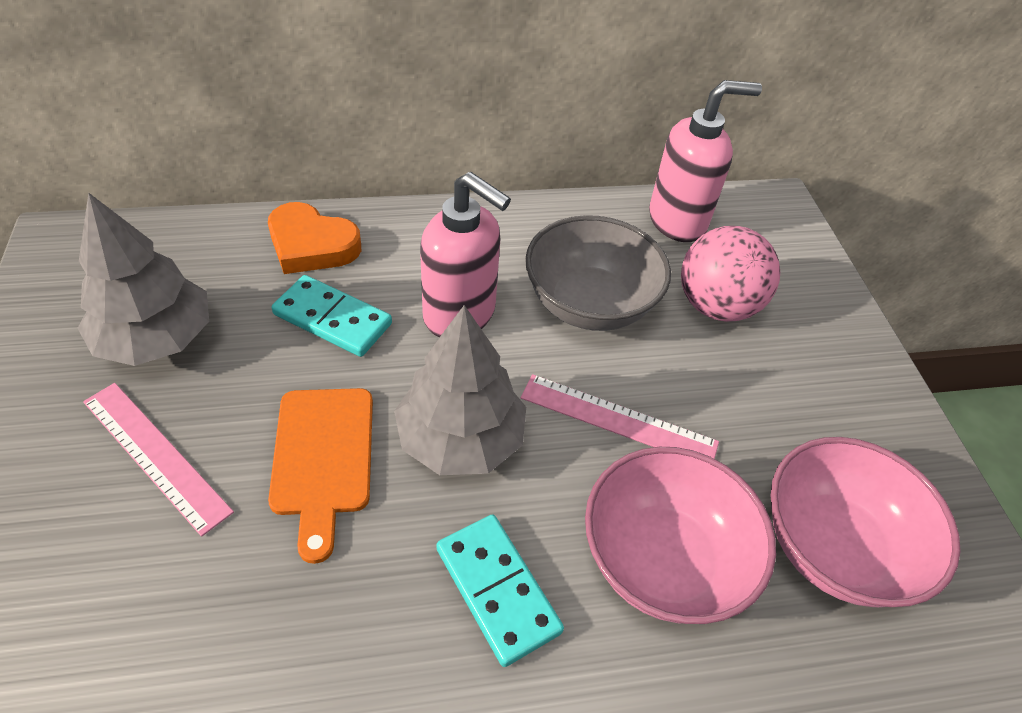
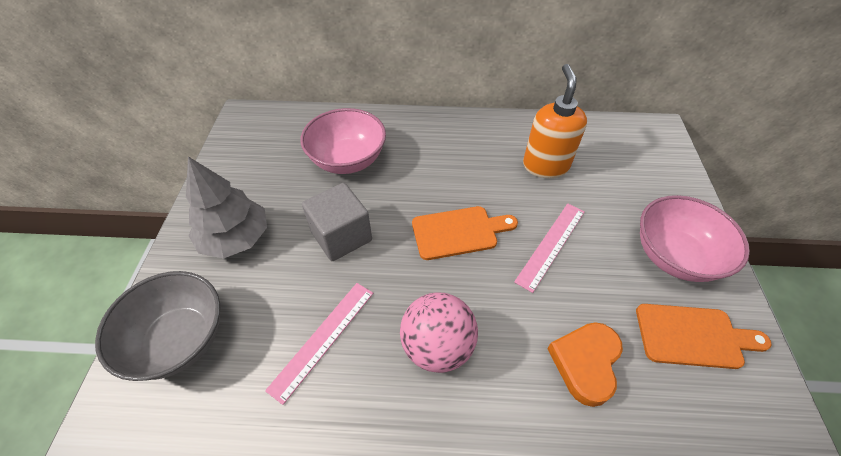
grey cube: none = 0 -> [302,183,372,261] = 1
grey tree: [78,193,209,366] [394,305,526,475] = 2 -> [186,157,267,259] = 1
orange cutting board: [268,388,373,564] = 1 -> [412,206,518,260] [636,304,772,369] = 2
orange soap dispenser: none = 0 -> [523,64,587,178] = 1
pink soap dispenser: [420,172,511,337] [649,80,762,242] = 2 -> none = 0
turquoise domino: [272,275,392,357] [437,514,564,667] = 2 -> none = 0

